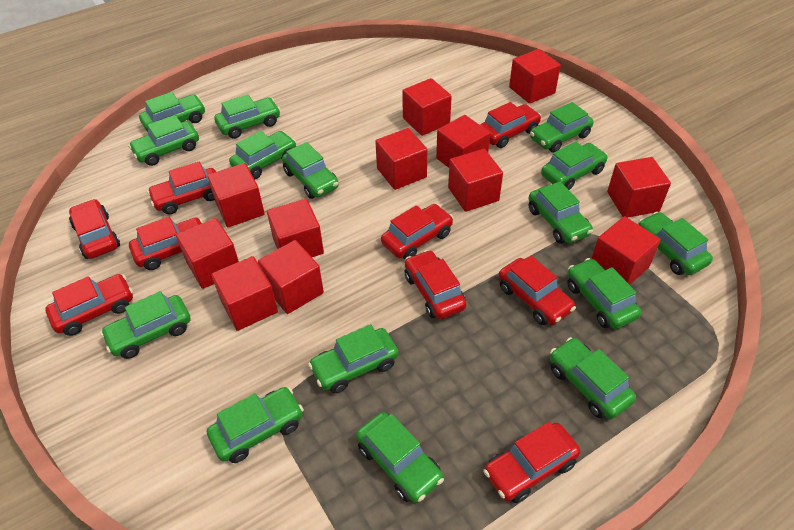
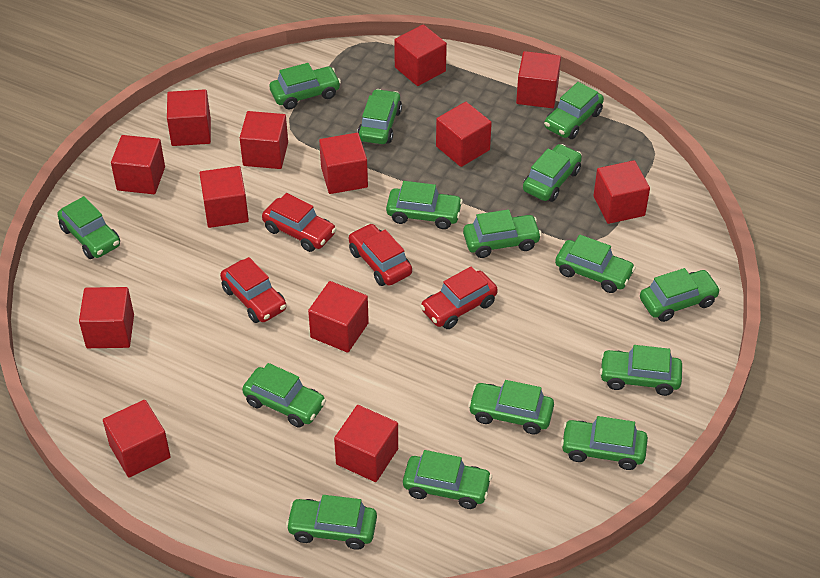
red car: [45,274,133,336] [69,199,120,259] [129,217,203,270] [147,162,216,215] [381,204,454,259] [405,250,467,319] [480,102,542,148] [483,422,581,503] [499,256,576,325] = 9 -> [220,257,286,323] [262,193,336,252] [348,223,412,286] [420,266,498,329] = 4
red cube: [176,218,239,289] [207,163,265,227] [211,256,278,331] [258,240,324,314] [267,199,324,257] [375,128,428,190] [402,78,452,136] [436,115,490,168] [448,149,503,212] [509,49,561,104] [591,216,661,285] [607,157,671,218] = 12 -> [79,287,134,348] [103,400,171,478] [111,135,165,194] [167,89,211,146] [199,166,249,228] [240,111,288,169] [308,281,369,353] [319,133,368,194] [334,405,398,482] [394,24,447,86] [436,102,492,167] [516,51,561,108] [593,160,650,224] = 13

